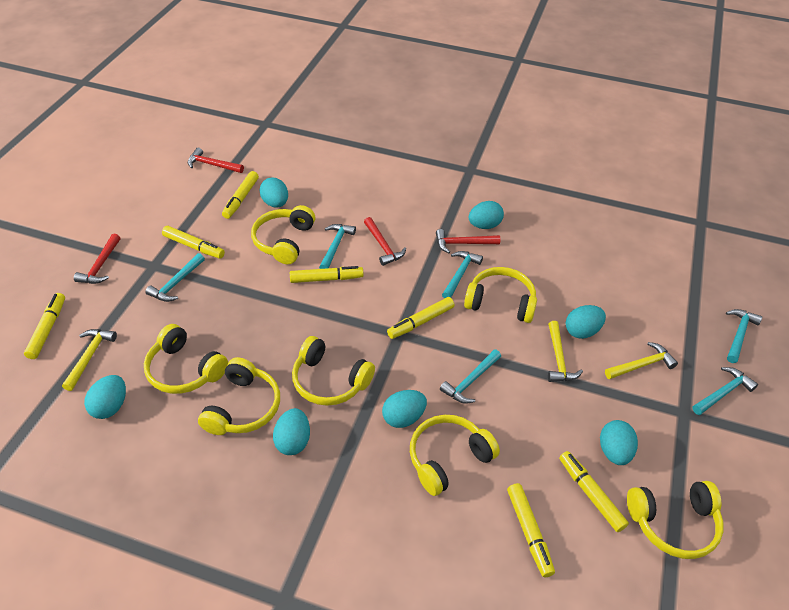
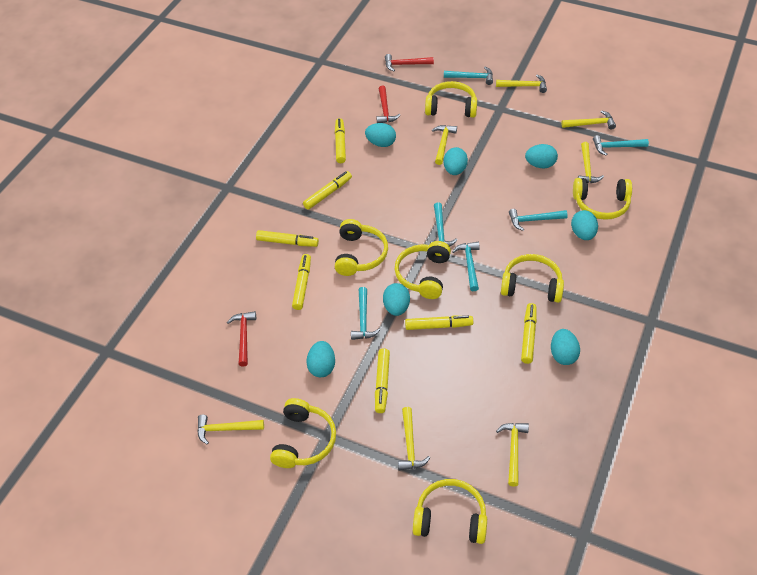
red hammer: [74,234,120,284] [188,148,244,173] [364,217,406,266] [436,229,500,253] = 4 -> [227,311,256,366] [376,86,400,123] [385,54,434,71] = 3
yellow hammer: [62,329,117,391] [548,321,583,382] [605,342,678,379] = 3 -> [197,415,264,445] [398,407,430,471] [432,125,457,165] [496,75,547,93] [496,423,529,487] [561,110,616,130] [578,142,604,183] = 7

